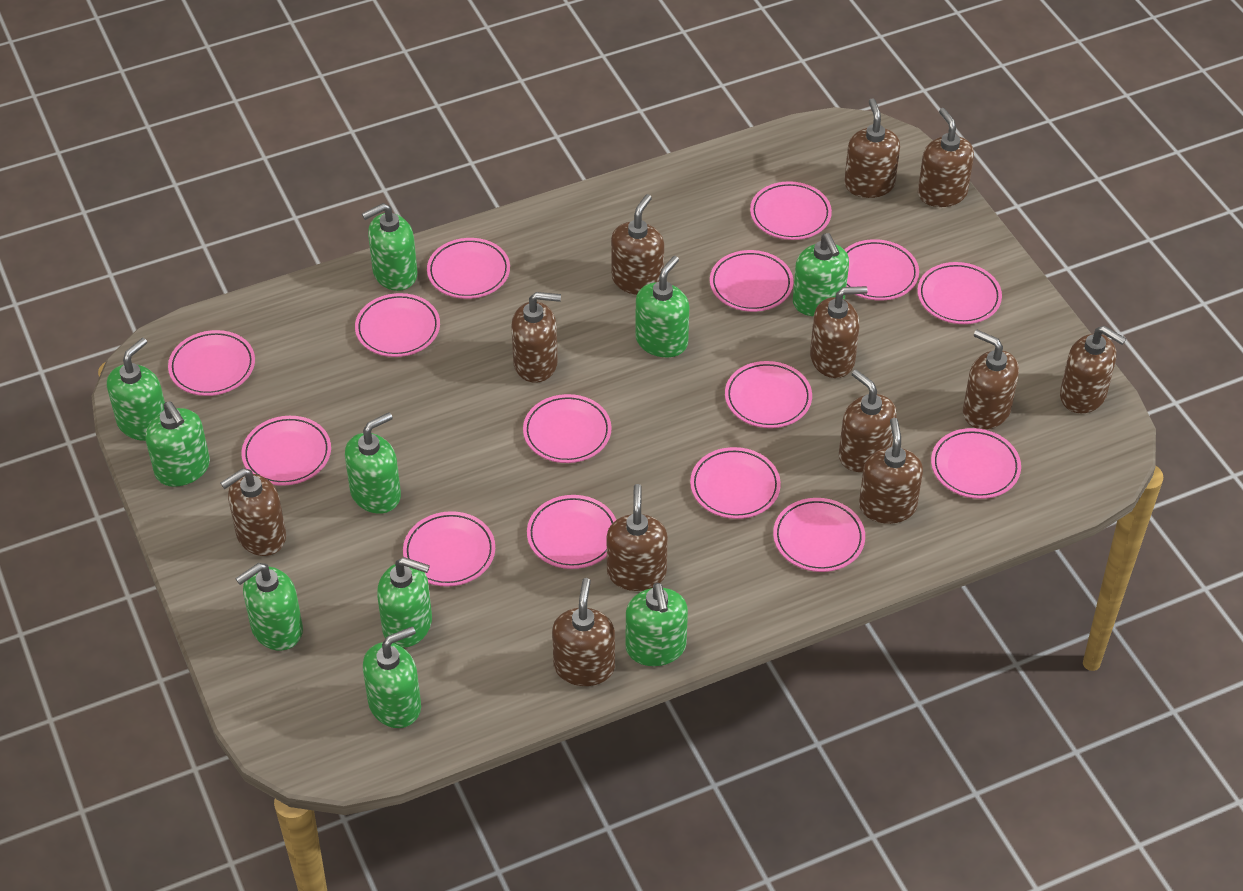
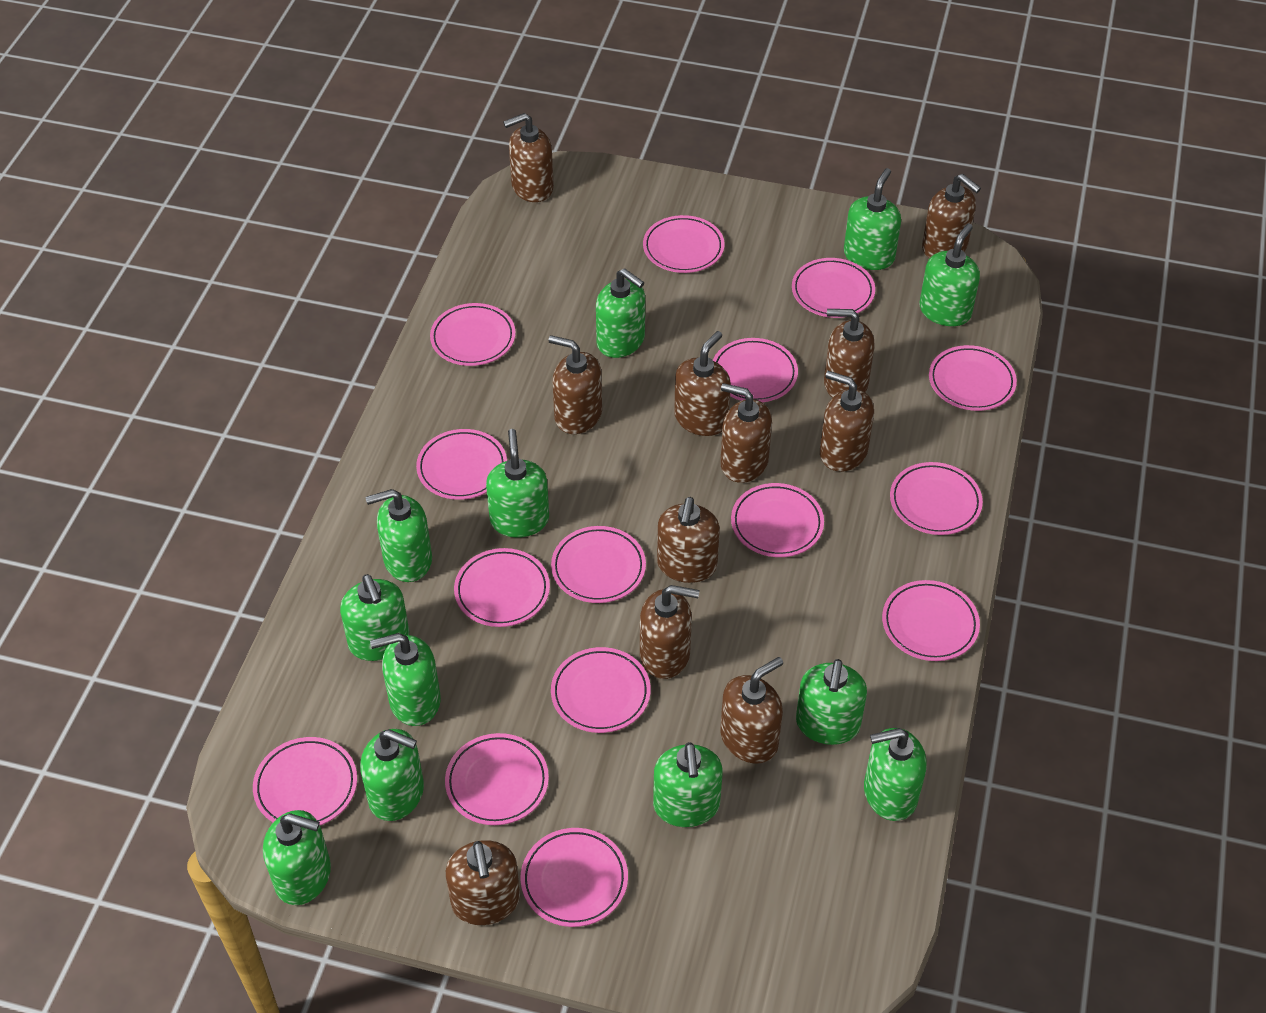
brown soap dispenser: [221,468,286,556] [511,292,561,383] [552,578,615,686] [607,484,668,591] [611,194,664,295] [810,286,868,378] [839,370,897,472] [844,98,900,198] [859,418,923,524] [918,108,974,207] [963,330,1019,429] [1060,326,1126,413] = 12 -> [446,840,520,925] [503,113,554,202] [548,335,602,434] [640,585,699,679] [657,497,720,583] [674,331,731,436] [720,383,772,483] [720,657,783,763] [820,371,874,472] [824,309,874,398] [922,174,981,258] = 11
green soap dispenser: [107,338,165,441] [145,401,210,487] [235,563,303,650] [345,412,401,514] [362,203,417,291] [363,626,421,728] [377,557,432,648] [626,583,688,666] [635,256,689,357] [793,233,849,316] = 10 -> [263,810,331,905] [340,574,409,661] [360,729,424,821] [365,489,432,582] [370,633,441,726] [486,429,549,538] [596,268,645,358] [653,742,723,827] [796,659,867,745] [844,168,901,270] [864,728,926,821] [919,224,980,326] = 12

